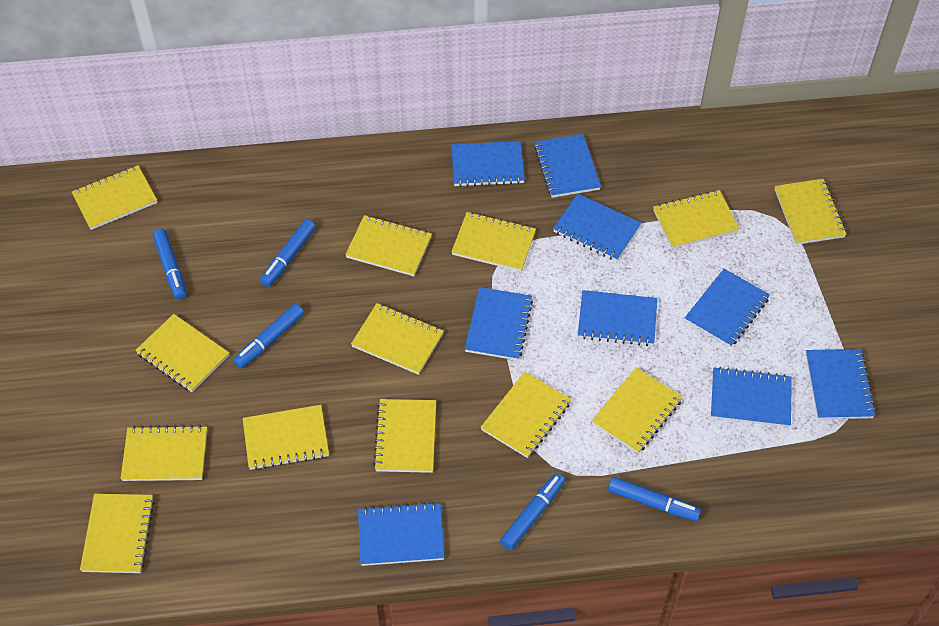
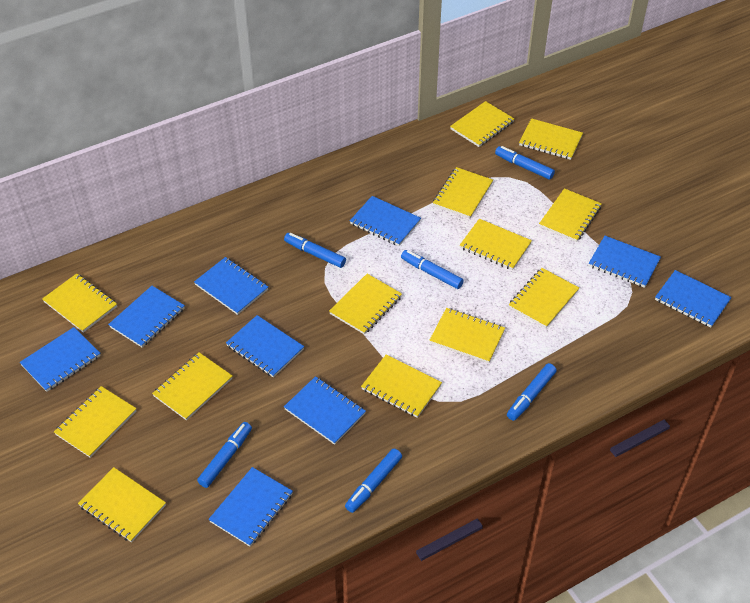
blue marker: [152,228,187,300] [233,304,304,368] [260,220,316,287] [500,473,565,550] [608,477,701,521] = 5 -> [197,422,252,488] [284,233,346,268] [345,448,402,513] [401,250,464,289] [495,146,555,180] [507,363,557,421] = 6

